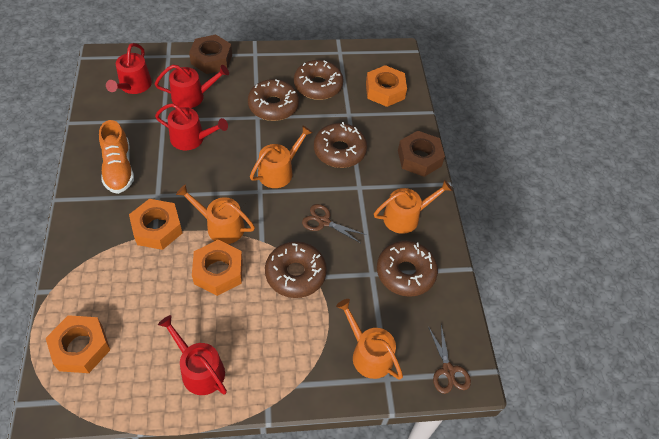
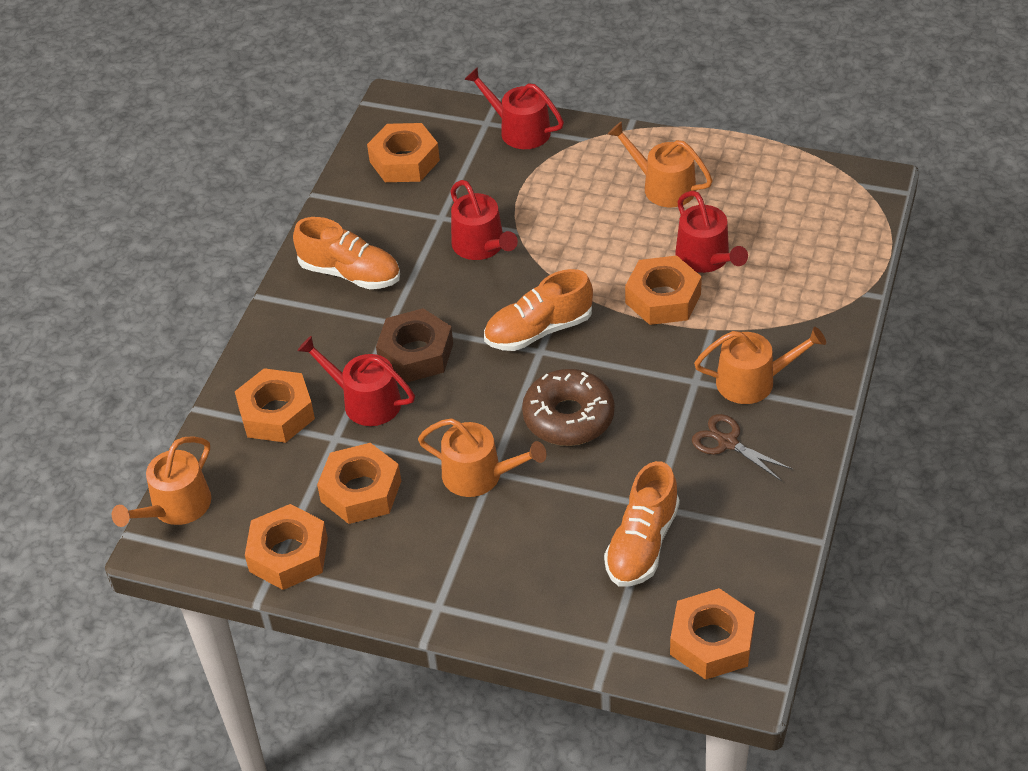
brown donut: [248,79,299,121] [265,241,327,298] [294,60,344,100] [314,122,367,168] [377,241,438,297] = 5 -> [522,369,615,446] = 1
brown nut: [189,34,232,74] [398,131,445,177] = 2 -> [376,308,453,383] = 1
brown scissors: [302,204,366,243] [428,325,471,394] = 2 -> [692,414,793,481] = 1
orange nut: [46,315,110,373] [129,199,182,250] [192,240,243,296] [366,65,407,107] = 4 -> [235,368,315,443] [245,504,328,590] [317,443,401,524] [367,123,440,182] [625,255,702,325] [670,588,755,680] = 6
orange shoe: [99,120,134,194] = 1 -> [293,217,400,289] [484,269,593,351] [604,461,680,587] = 3

